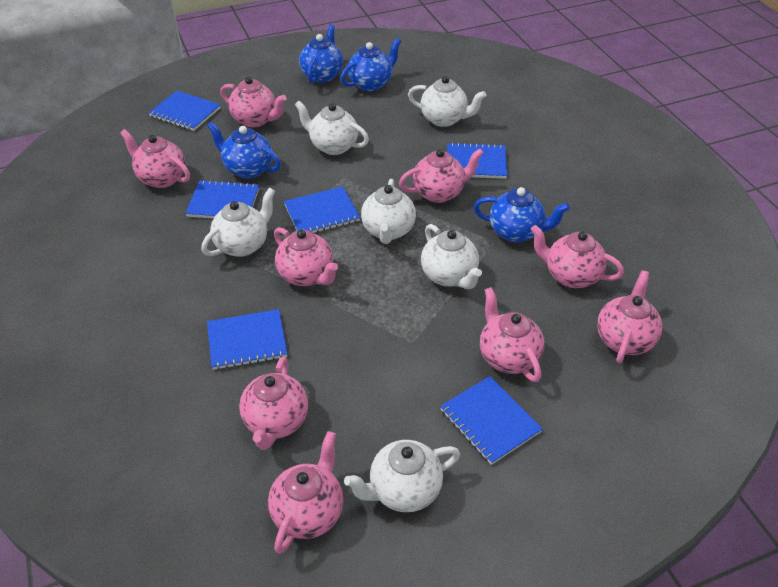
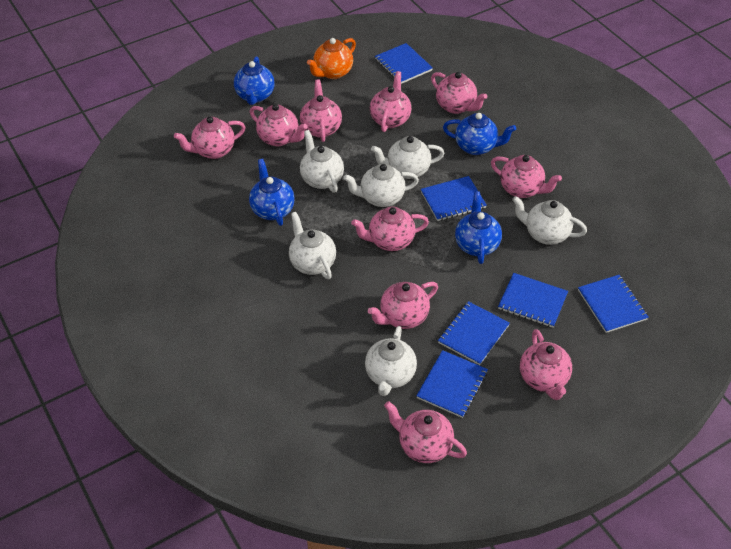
orange teapot: none = 0 -> [307,38,356,79] = 1
pink teapot: [120,129,190,188] [220,77,287,128] [239,357,308,450] [268,431,344,554] [274,227,338,286] [399,149,484,203] [480,287,544,382] [530,225,624,288] [597,270,662,363] = 9 -> [174,116,246,159] [250,104,308,146] [300,80,342,142] [351,206,429,251] [368,282,438,329] [370,71,411,132] [384,401,467,463] [431,72,488,114] [491,155,562,198] [520,329,572,400] = 10

